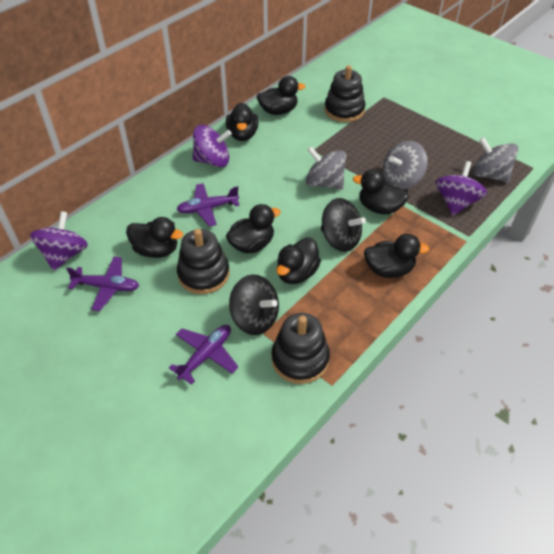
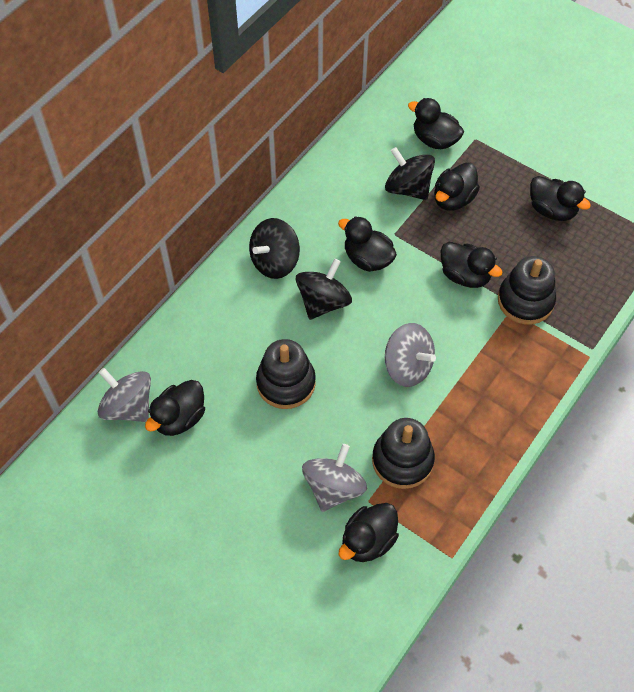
black spinning top: [229,274,279,335] [321,198,366,252] = 2 -> [249,218,300,279] [296,259,352,320] [385,147,435,200] = 3
purple plane: [66,257,139,311] [169,325,238,385] [176,183,240,227] = 3 -> none = 0
purple spinning top: [30,211,88,271] [192,125,232,167] [436,161,487,215] = 3 -> none = 0

